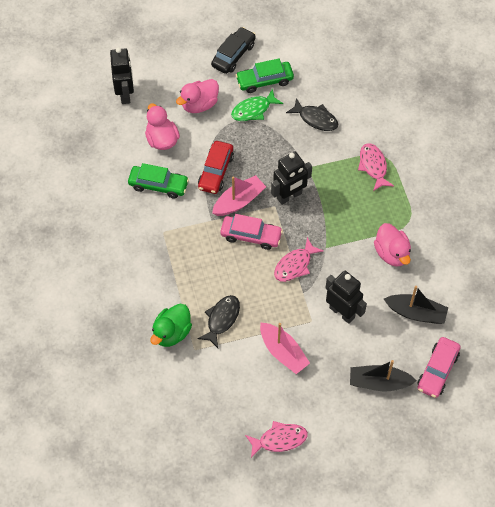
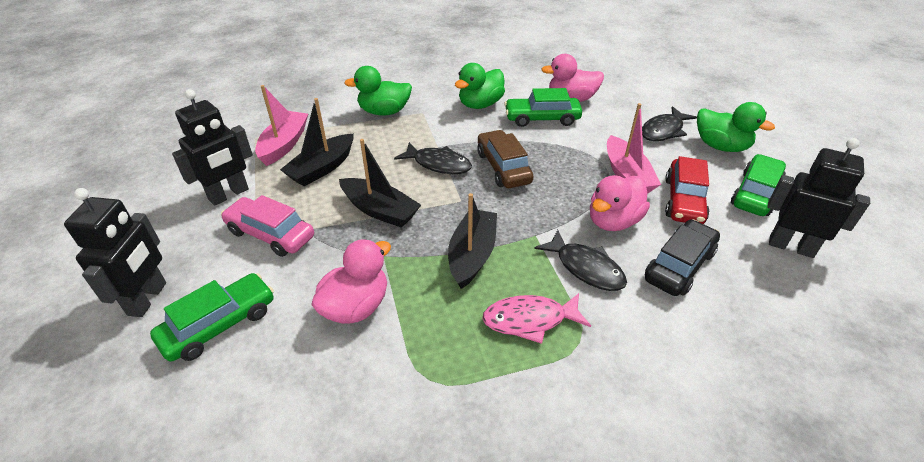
black boat: [350,360,417,392] [384,286,448,324] = 2 -> [280,98,354,186] [339,139,421,228] [448,193,497,289] = 3
black fish: [197,295,240,348] [286,98,338,131] = 2 -> [394,142,472,174] [535,230,627,291] [642,106,697,141] = 3
brown car: none = 0 -> [477,130,534,188] = 1
green car: [128,163,189,199] [236,59,294,93] = 2 -> [150,273,274,362] [504,88,582,127] [731,154,786,216] = 3
green duck: [151,304,192,347] = 1 -> [344,66,412,116] [455,63,505,109] [697,102,775,152] = 3
green fish: [231,88,283,121] = 1 -> none = 0
pink car: [220,214,283,250] [417,337,461,398] = 2 -> [221,195,314,257] = 1
pink fish: [245,421,308,458] [274,237,324,282] [358,143,394,191] = 3 -> [483,293,591,344] = 1

